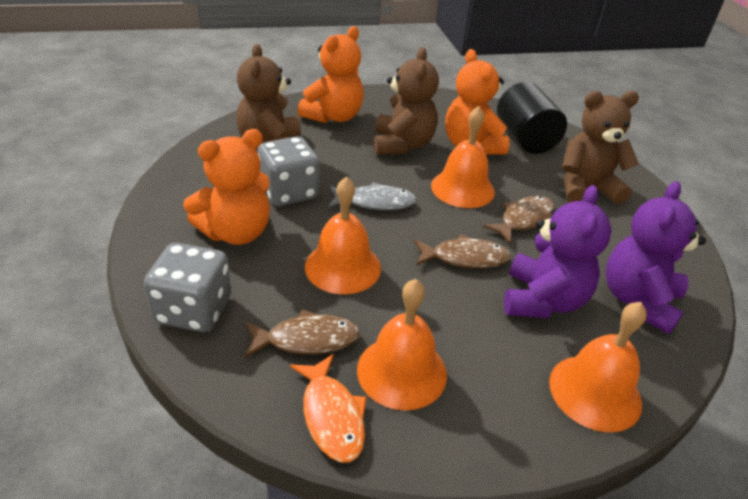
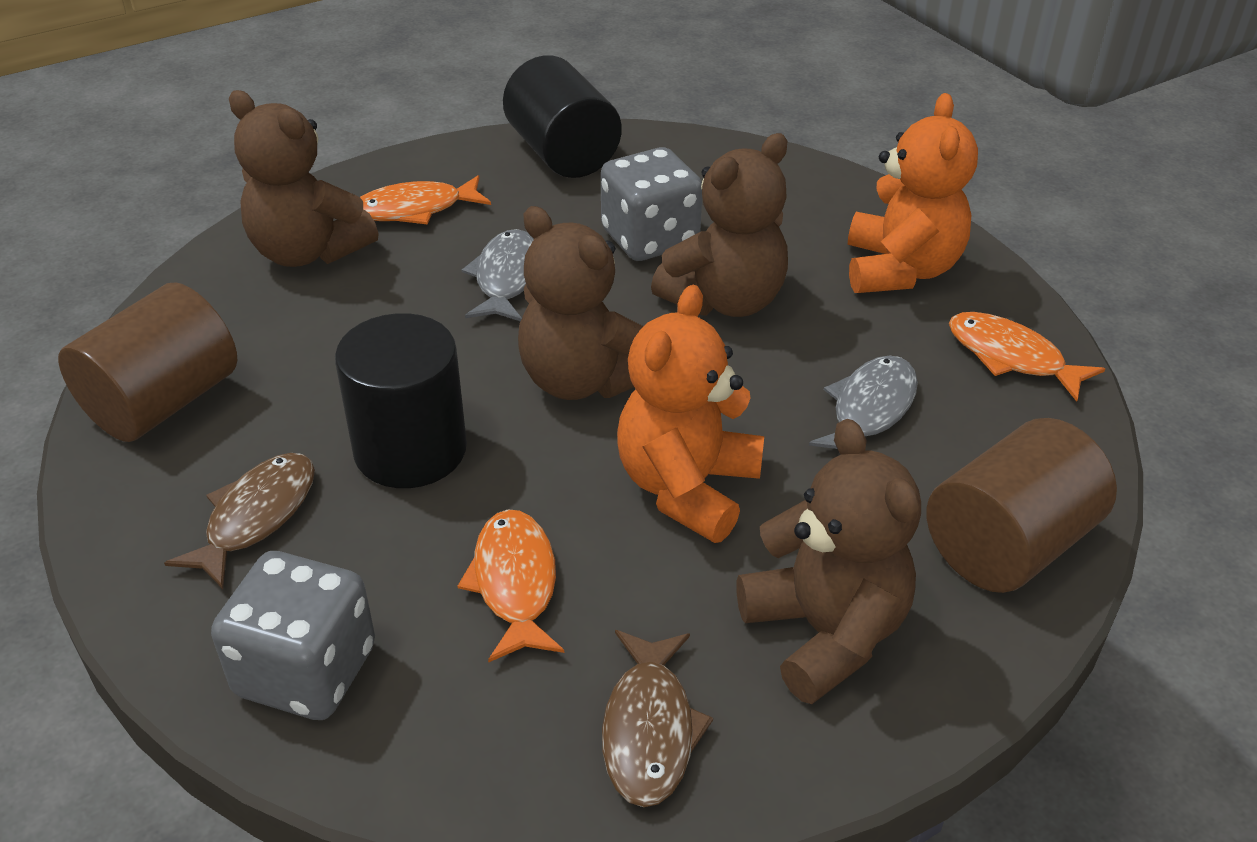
black cylinder: [497,82,567,154] = 1 -> [335,313,467,488] [503,56,622,178] = 2
brown cylinder: none = 0 -> [58,282,237,442] [926,418,1117,593] = 2
brown fish: [245,309,360,358] [414,234,511,268] [483,196,555,244] = 3 -> [164,453,315,589] [602,630,713,807] = 2
brown teddy bear: [236,44,301,149] [374,47,439,155] [562,91,639,205] = 3 -> [229,90,379,267] [518,206,643,400] [651,133,788,317] [736,419,921,704] = 4
grey fish: [329,182,416,210] = 1 -> [462,229,534,321] [809,355,918,449] = 2
orange bell: [305,177,381,294] [357,279,447,410] [431,106,495,208] [549,302,647,432] = 4 -> none = 0
orange fish: [290,354,367,463] = 1 -> [360,175,491,225] [457,509,564,663] [949,312,1105,402] = 3
orange teddy bear: [183,129,270,245] [298,26,364,123] [445,49,510,154] = 3 -> [617,285,764,543] [848,93,978,293] = 2
purple teddy bear: [504,185,612,318] [606,181,706,334] = 2 -> none = 0

